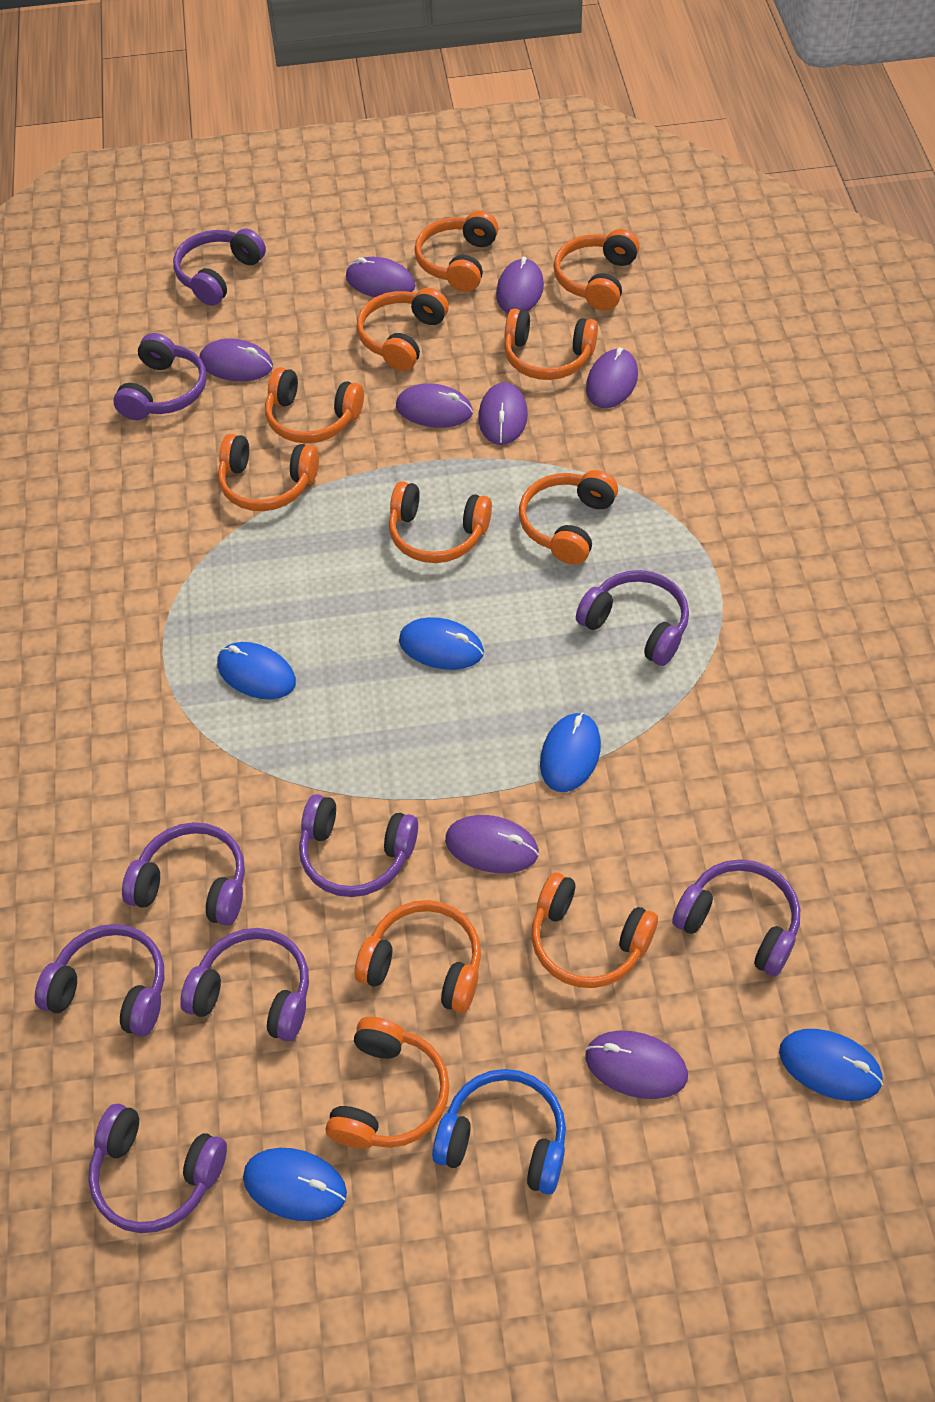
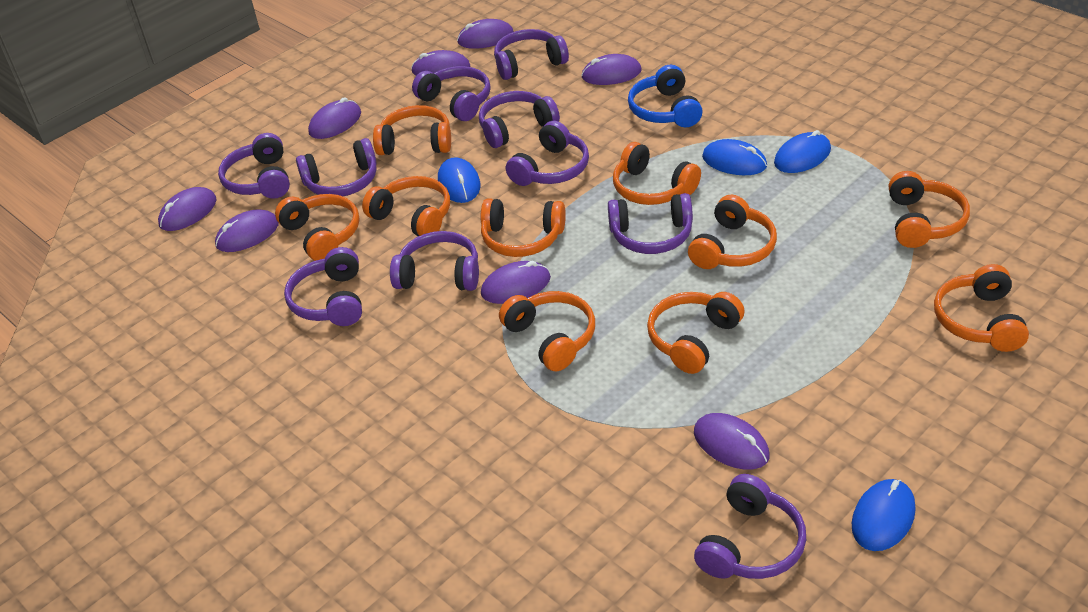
blue mouse: [217,642,296,700] [243,1148,347,1221] [399,617,484,670] [540,712,601,792] [779,1029,883,1101] = 5 -> [438,157,480,203] [702,139,767,175] [774,130,831,173] [852,479,916,551] = 4
orange headphones: [218,434,319,511] [265,367,364,443] [326,1017,450,1149] [355,900,481,1013] [356,288,449,371] [389,481,492,563] [414,211,498,292] [504,309,598,380] [519,470,618,565] [531,872,658,988] [553,229,640,311] = 11 -> [275,194,359,261] [362,176,450,236] [373,105,451,155] [481,199,566,257] [499,291,595,371] [613,142,701,205] [647,292,745,374] [688,195,777,269] [889,171,970,248] [934,264,1029,352] = 10
purple headphones: [35,924,164,1036] [88,1104,227,1233] [113,333,207,420] [122,822,245,926] [173,228,266,306] [180,928,309,1041] [299,794,418,897] [576,570,689,666] [672,859,800,977] = 9 -> [218,133,290,199] [284,247,362,326] [296,138,377,196] [390,231,479,291] [412,66,491,121] [479,91,560,148] [494,29,569,80] [506,121,589,186] [608,193,693,254] [694,474,806,579] = 10

